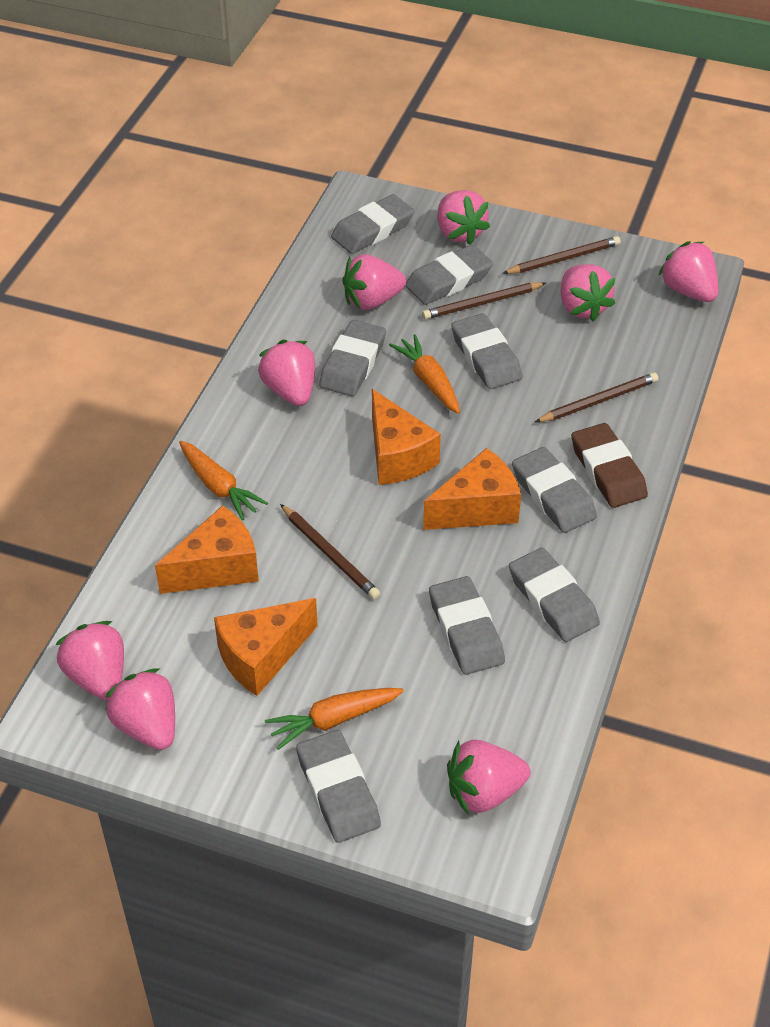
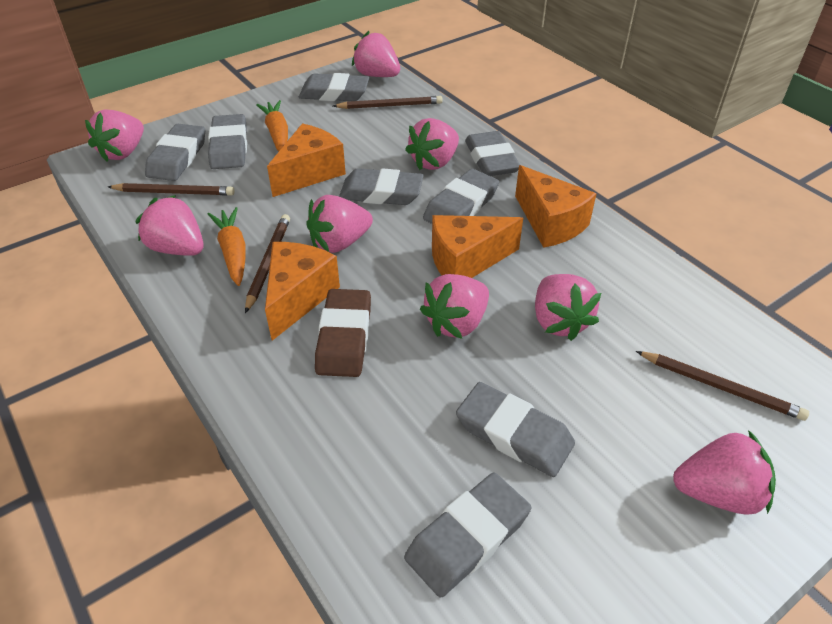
orange carrot: [179,441,268,521] [265,688,404,750] [389,334,460,414] = 3 -> [208,207,245,286] [256,100,288,151] = 2

